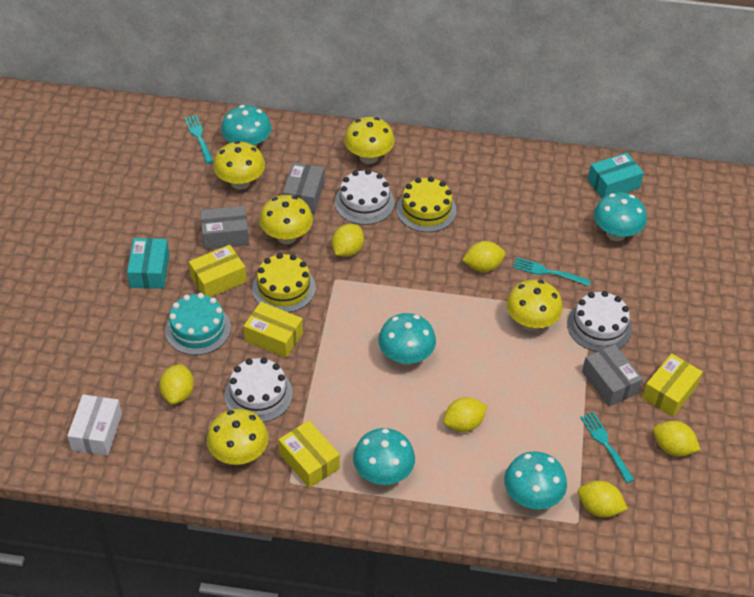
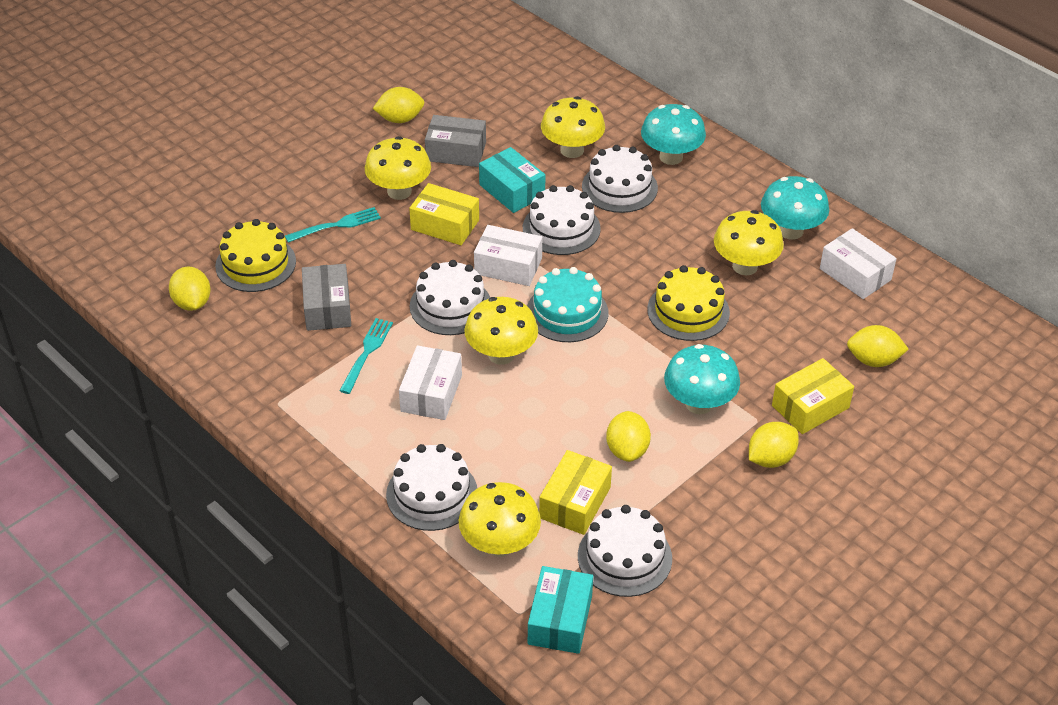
grey box: [200,206,249,249] [283,163,324,213] [582,344,643,407] = 3 -> [302,264,351,331] [425,115,486,167] = 2
turquoise fork: [184,115,214,164] [513,257,591,286] [580,412,635,483] = 3 -> [285,207,381,243] [339,318,393,394] = 2
turquoise mushroom: [221,105,271,147] [353,428,415,485] [378,313,436,365] [504,451,567,509] [594,192,647,241] = 5 -> [641,104,706,165] [664,344,740,414] [761,176,829,240] = 3
white box: [67,394,122,456] = 1 -> [399,345,462,420] [474,225,542,286] [820,228,897,299] = 3
white cake: [225,357,293,422] [335,169,395,225] [567,291,632,352] = 3 -> [386,444,477,531] [410,260,490,335] [523,185,601,255] [578,505,672,597] [582,145,658,213] = 5
yellow box: [189,245,247,297] [243,302,303,358] [278,420,340,488] [642,353,703,417] = 4 -> [409,183,479,245] [539,450,612,535] [772,358,854,434] = 3
yellow lemon: [159,364,194,404] [332,224,364,257] [443,397,488,432] [462,241,505,272] [578,481,628,518] [653,421,701,457] = 6 -> [169,267,211,311] [373,87,424,123] [606,411,651,462] [749,422,799,468] [847,325,909,367] = 5

